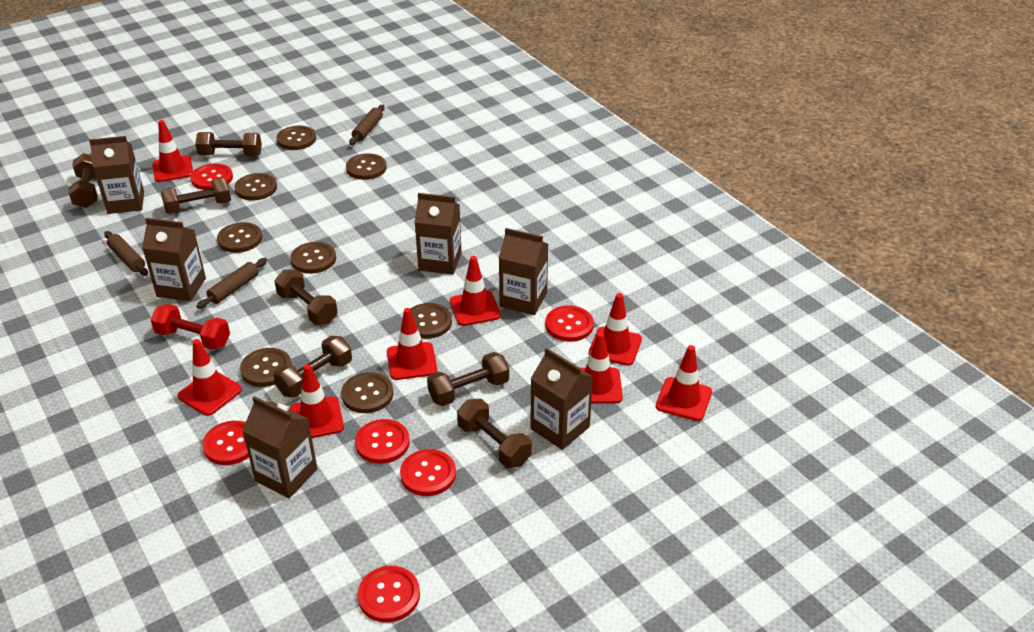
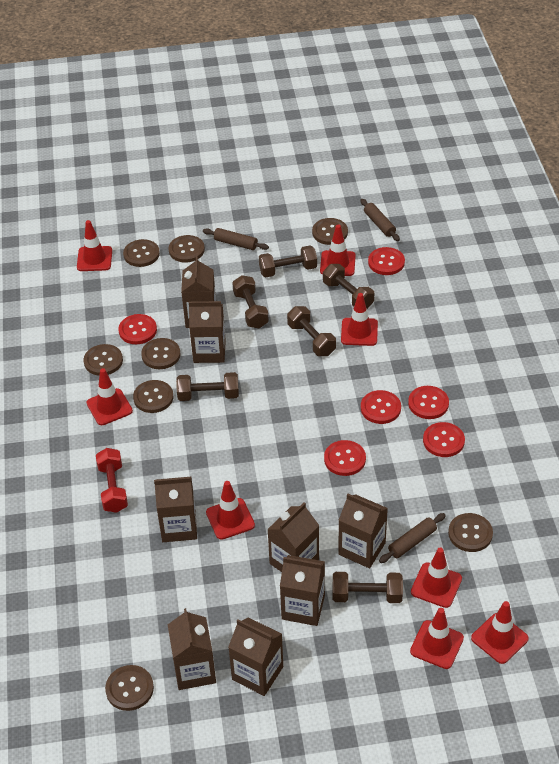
brown carton: [89,136,144,214] [142,218,206,301] [242,396,317,498] [415,193,462,275] [499,228,548,315] [530,348,593,450] = 6 -> [154,477,197,542] [168,608,216,690] [181,257,216,328] [189,301,226,363] [228,617,283,696] [267,503,319,572] [280,555,325,626] [338,494,388,568] = 8
brown dumbbell: [68,153,98,208] [161,178,231,214] [195,132,262,156] [273,336,352,398] [274,269,338,325] [427,352,509,406] [457,399,532,468] = 7 -> [176,372,239,401] [232,275,269,328] [259,246,317,277] [287,306,336,356] [323,264,374,309] [332,572,403,603] = 6

